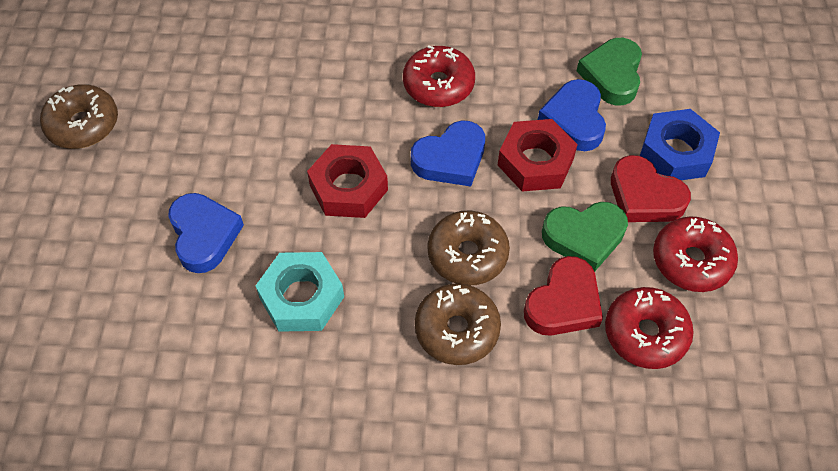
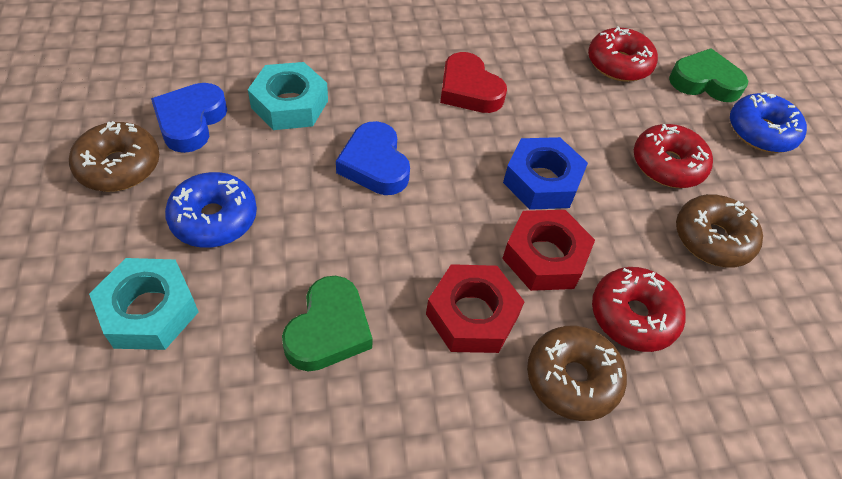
blue donut: none = 0 -> [165,172,257,248] [730,92,807,153] = 2
blue heart: [168,193,244,273] [411,120,485,187] [538,79,606,151] = 3 -> [151,83,227,153] [336,121,410,195] = 2
red heart: [524,256,603,336] [611,155,691,222] = 2 -> [440,52,507,113] = 1
turquoise nut: [256,252,344,332] = 1 -> [89,258,199,350] [248,62,328,130] = 2

